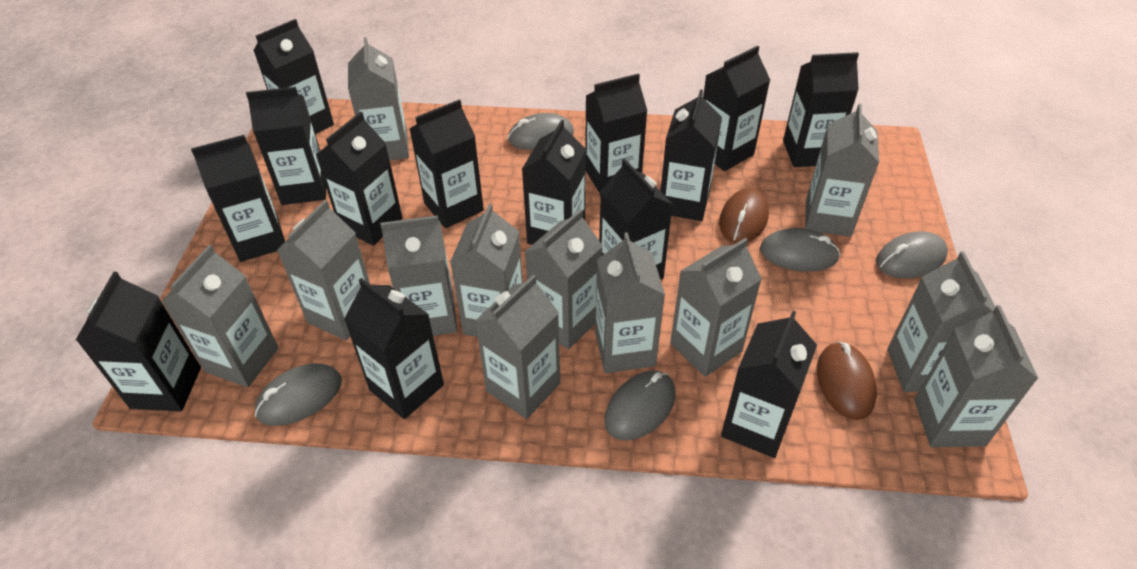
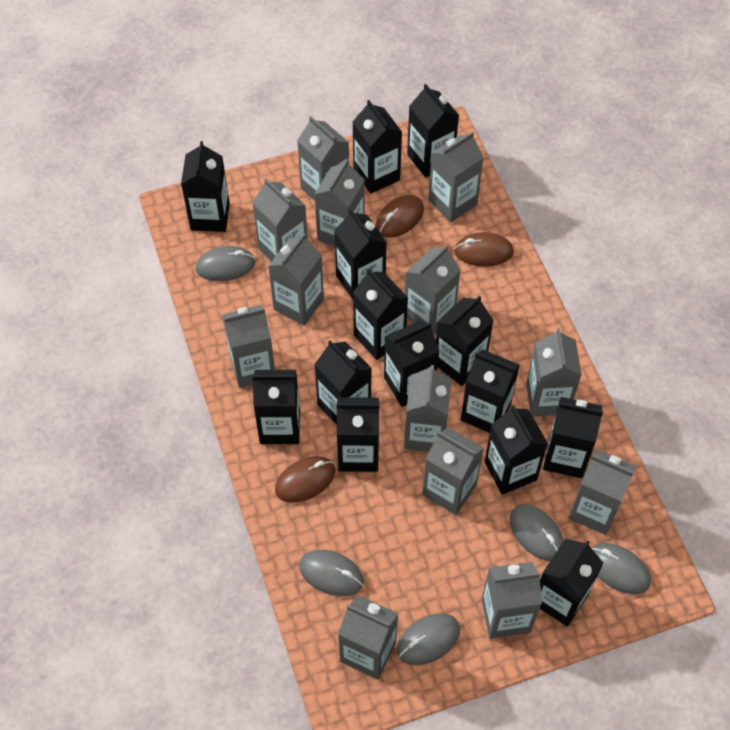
brown mouse: [719,188,769,244] [817,341,877,420] = 2 -> [275,456,335,503] [376,195,424,238] [454,232,514,267] = 3
grey carton: [161,245,278,387] [277,200,370,340] [348,37,409,160] [380,215,457,336] [450,203,523,337] [475,275,560,419] [525,209,603,350] [595,232,665,373] [670,238,762,377] [805,104,879,237] [887,251,995,392] [914,305,1038,447] = 12 -> [222,305,275,388] [252,179,308,261] [268,233,324,325] [297,116,349,201] [315,159,364,247] [338,595,399,680] [404,365,451,452] [405,245,461,334] [422,427,484,515] [428,131,484,222] [482,562,542,639] [526,328,582,417] [569,449,636,535] = 13

